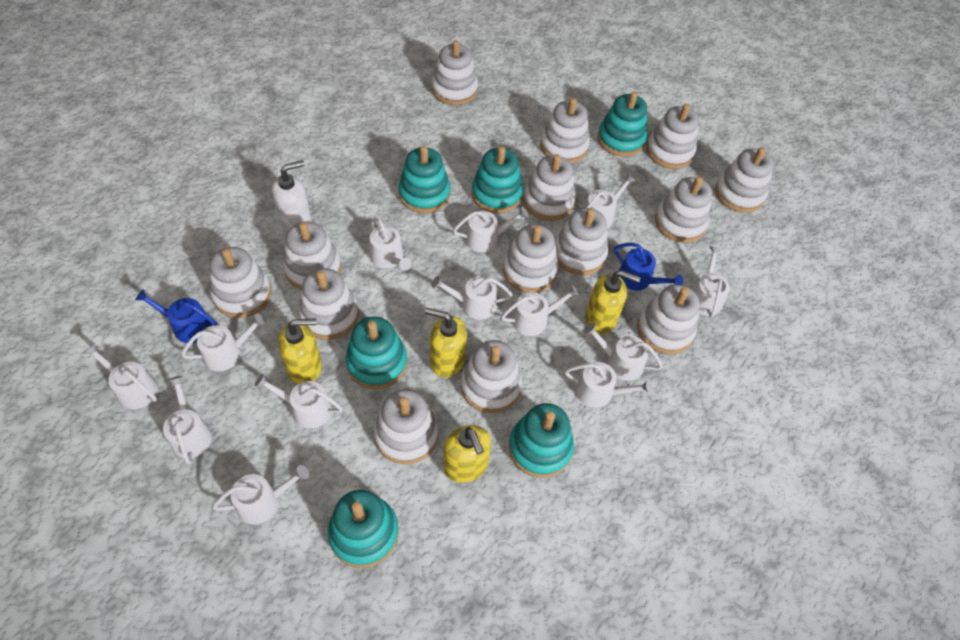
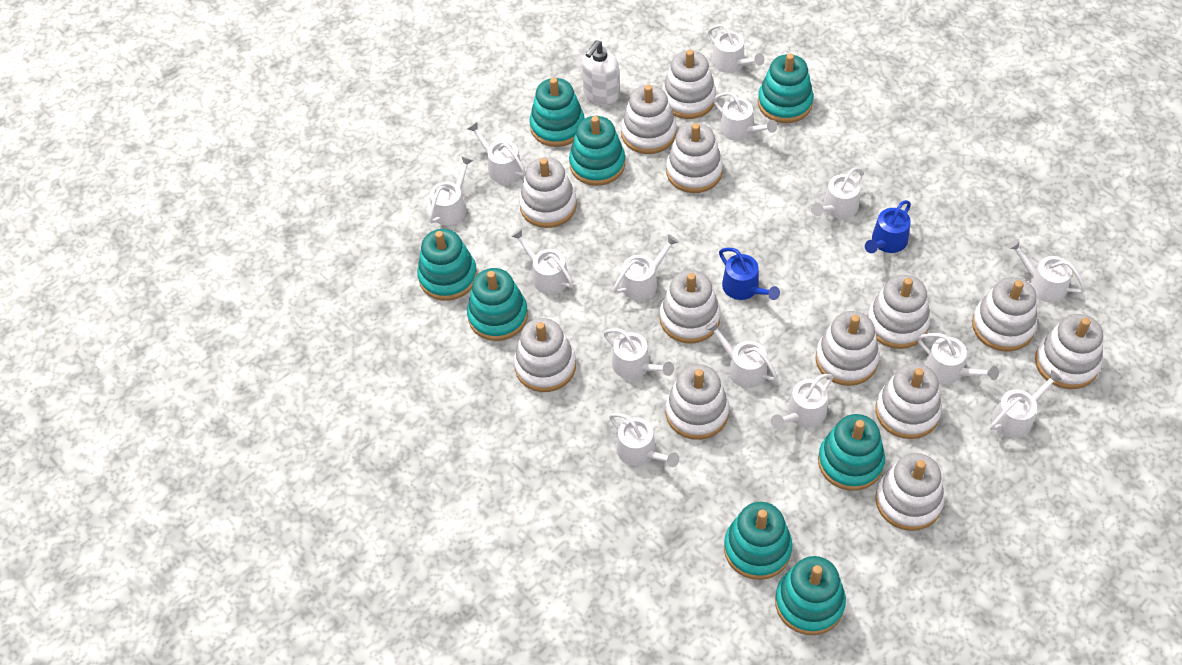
turquoise stacking toy: [328,490,399,568] [346,316,407,389] [398,146,451,213] [472,146,523,213] [509,403,574,478] [597,91,647,157] = 6 -> [417,229,477,301] [467,268,528,341] [530,78,584,147] [569,116,625,186] [724,502,793,580] [758,53,813,123] [775,556,846,635] [818,414,885,491] = 8
white stacking toy: [209,247,272,318] [283,221,341,290] [299,268,359,340] [374,389,439,464] [432,40,478,105] [460,340,522,413] [503,224,559,293] [524,154,576,221] [540,98,590,163] [555,208,608,275] [637,284,700,354] [646,104,699,169] [655,177,712,243] [715,147,774,213] = 14 -> [514,318,576,392] [519,157,577,228] [621,85,676,154] [659,270,721,344] [662,50,716,119] [665,364,729,440] [666,123,723,193] [816,311,880,386] [867,275,930,349] [875,363,942,439] [875,453,945,531] [972,277,1037,352] [1035,314,1103,389] = 13
white watering can: [83,343,158,409] [163,376,212,464] [181,314,266,371] [212,465,309,524] [255,374,343,428] [370,218,412,271] [431,276,513,320] [453,207,529,253] [501,285,580,336] [565,362,653,408] [584,174,636,228] [584,323,663,381] [693,246,730,317] = 13 -> [429,156,473,226] [467,122,526,184] [511,229,574,294] [603,328,674,379] [609,413,679,467] [613,234,679,300] [706,320,778,388] [708,24,765,73] [713,92,777,141] [771,374,833,429] [811,167,864,219] [917,333,999,384] [990,370,1063,438] [1008,239,1085,302] = 14
yellow soap dispenser: [278,319,322,384] [425,308,467,378] [443,425,491,483] [585,270,641,334] = 4 -> none = 0

